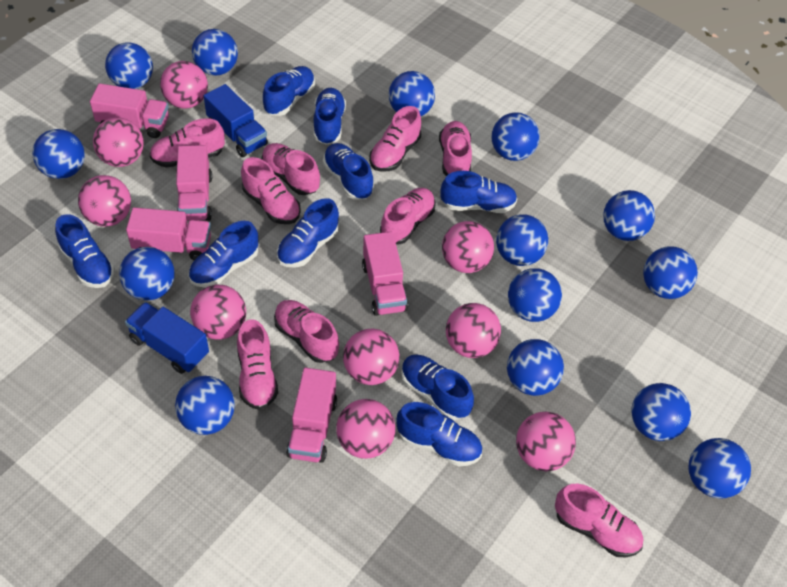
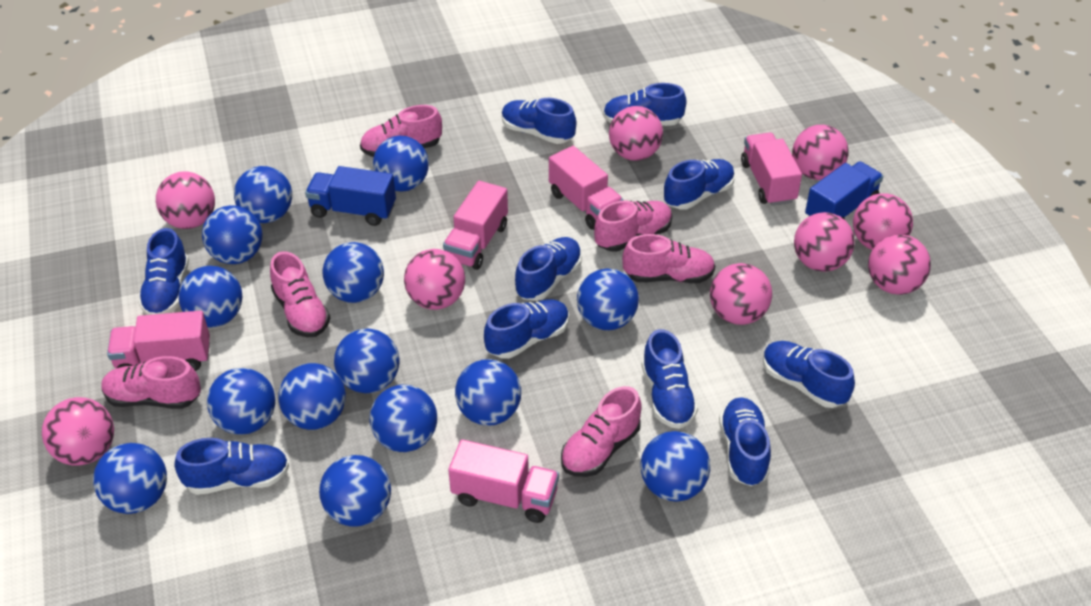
blue shoe: [55,214,115,288] [188,221,258,288] [263,66,315,116] [277,198,339,267] [313,88,346,145] [323,143,374,200] [396,402,482,466] [401,355,474,420] [440,171,517,213] = 9 -> [138,228,189,315] [174,438,289,495] [484,299,569,359] [502,98,576,144] [515,237,582,301] [603,83,687,126] [642,329,698,429] [664,159,735,210] [719,397,771,486] [763,341,855,408] = 10
pink shoe: [150,118,225,168] [237,319,278,410] [241,157,301,224] [261,143,320,195] [274,300,339,363] [369,106,421,172] [380,188,436,245] [439,121,472,176] [555,484,643,557] = 9 -> [101,356,201,409] [270,251,330,337] [360,105,442,157] [561,386,642,477] [594,201,672,252] [622,234,715,283] = 6

